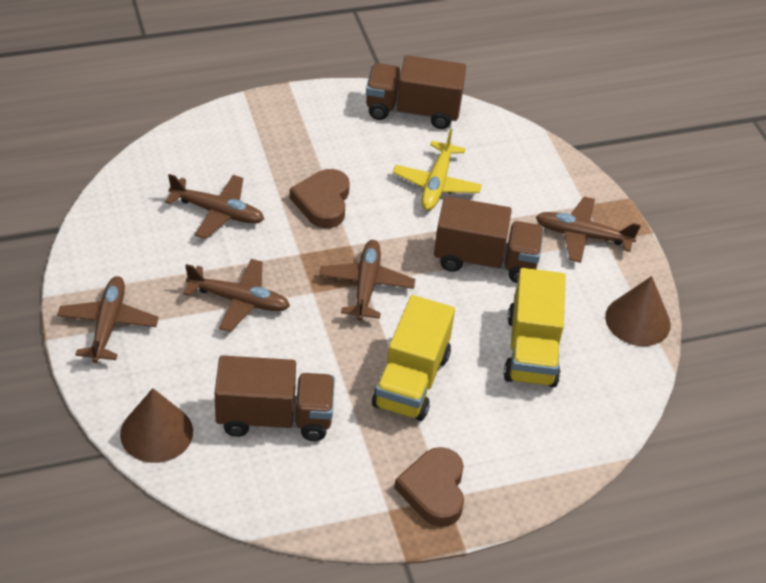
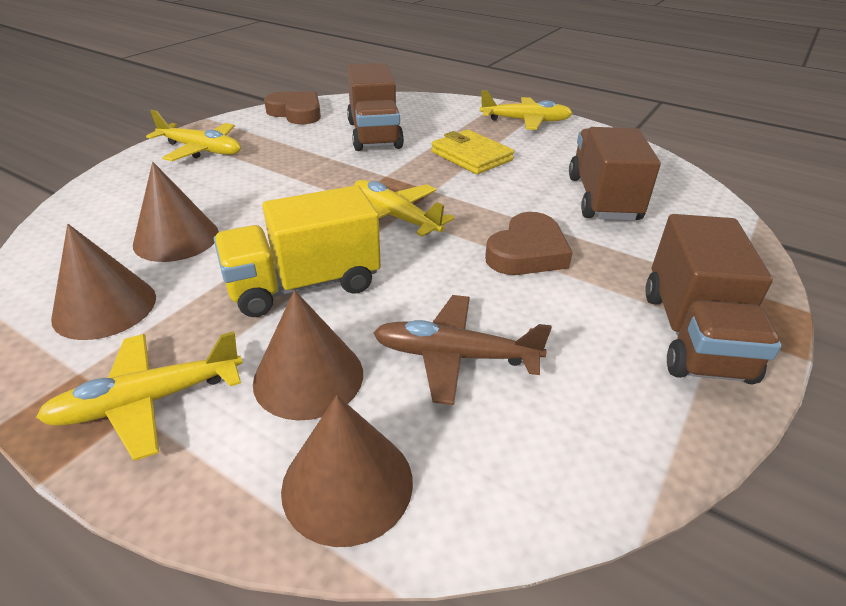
brown cone: [120,388,193,463] [605,276,671,346] = 2 -> [51,224,156,340] [133,162,219,262] [253,290,363,421] [281,395,413,547] = 4
brown plane: [57,276,159,363] [165,174,264,239] [183,259,290,332] [319,240,415,321] [536,197,641,263] = 5 -> [373,295,552,405] = 1
yellow plane: [393,129,482,210] = 1 -> [36,331,243,461] [146,110,241,161] [353,180,455,237] [480,90,573,130] = 4
yellow truck: [372,295,455,421] [504,268,566,388] = 2 -> [214,185,381,317] = 1
yellow wallet: none = 0 -> [431,130,514,174] = 1

